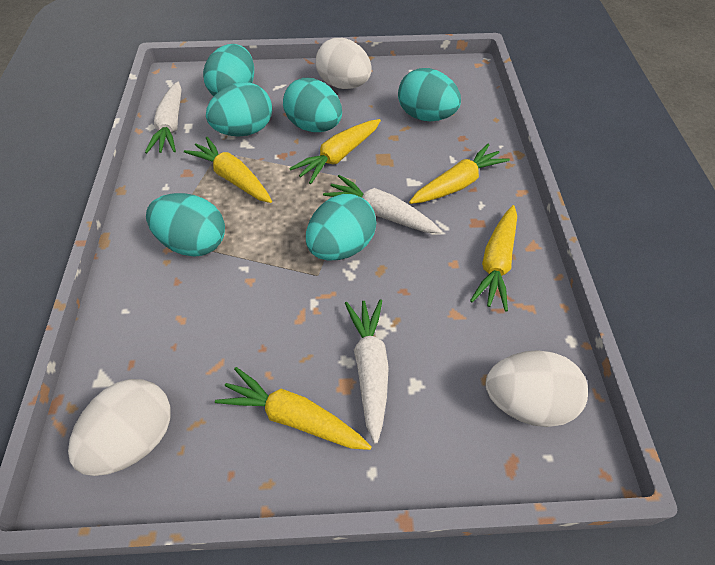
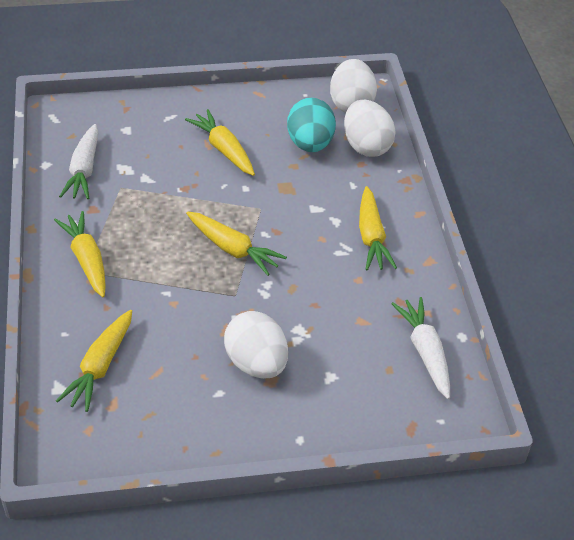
turquoise egg: [146,193,225,257] [203,44,254,96] [206,82,272,137] [283,78,342,132] [306,194,376,261] [398,68,461,121] = 6 -> [287,98,336,152] = 1
white carrot: [145,82,182,153] [323,175,442,233] [345,299,389,444] = 3 -> [59,124,99,199] [391,297,450,399] = 2

